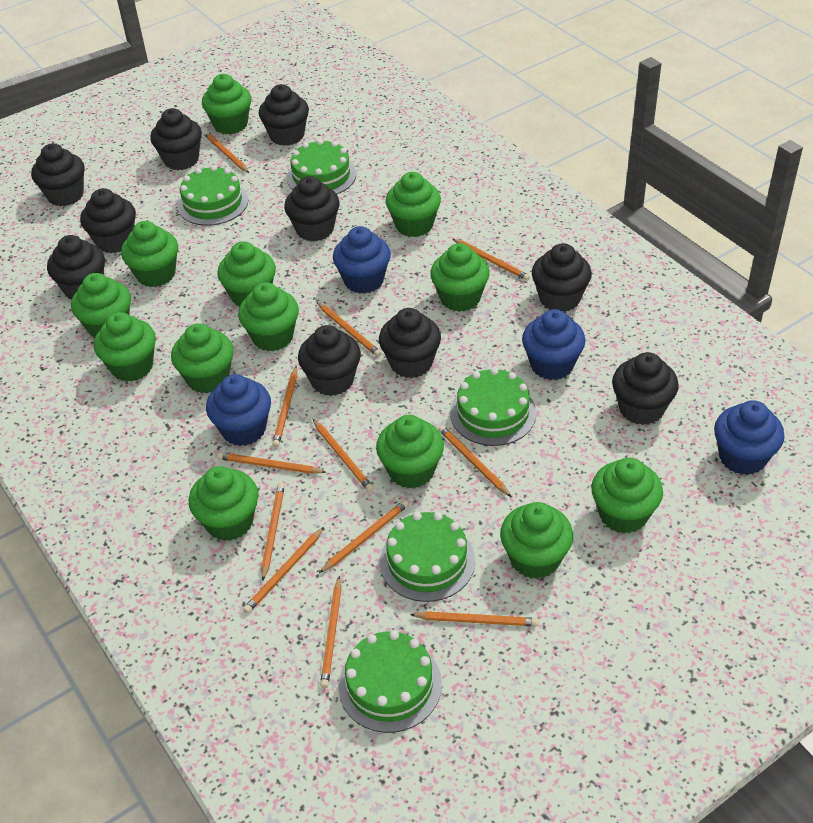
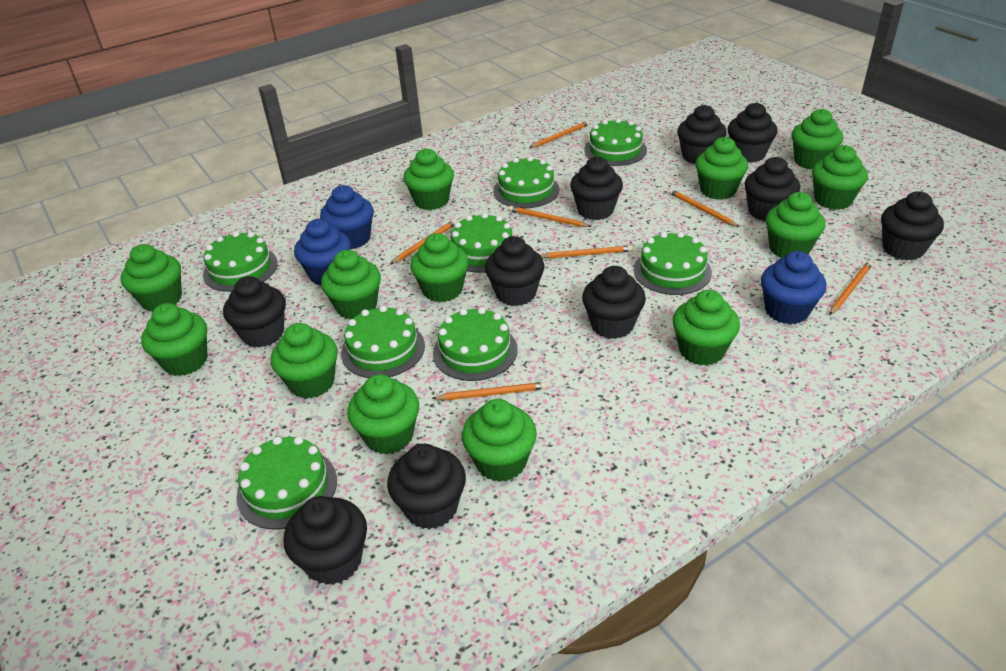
blue cupcake: [206,374,271,446] [333,226,391,294] [522,309,585,380] [714,400,785,475] = 4 -> [294,219,351,285] [320,185,374,249] [761,251,826,324] = 3
green cake: [177,165,248,226] [287,139,356,194] [338,630,442,733] [380,512,475,602] [450,368,537,446] = 5 -> [203,231,278,292] [237,436,337,529] [341,305,425,378] [433,307,517,381] [451,213,513,273] [493,156,560,208] [584,118,647,166] [634,232,712,295] = 8
orange pencil: [204,131,249,173] [217,452,327,474] [243,527,324,613] [261,483,285,581] [272,366,297,447] [313,419,374,492] [317,302,381,357] [319,500,409,573] [320,576,341,688] [410,611,539,626] [438,425,511,497] [453,239,530,281] = 12 -> [390,220,456,264] [431,382,547,401] [508,206,592,227] [529,121,590,148] [540,245,633,258] [669,189,739,227] [829,261,873,315] = 7

